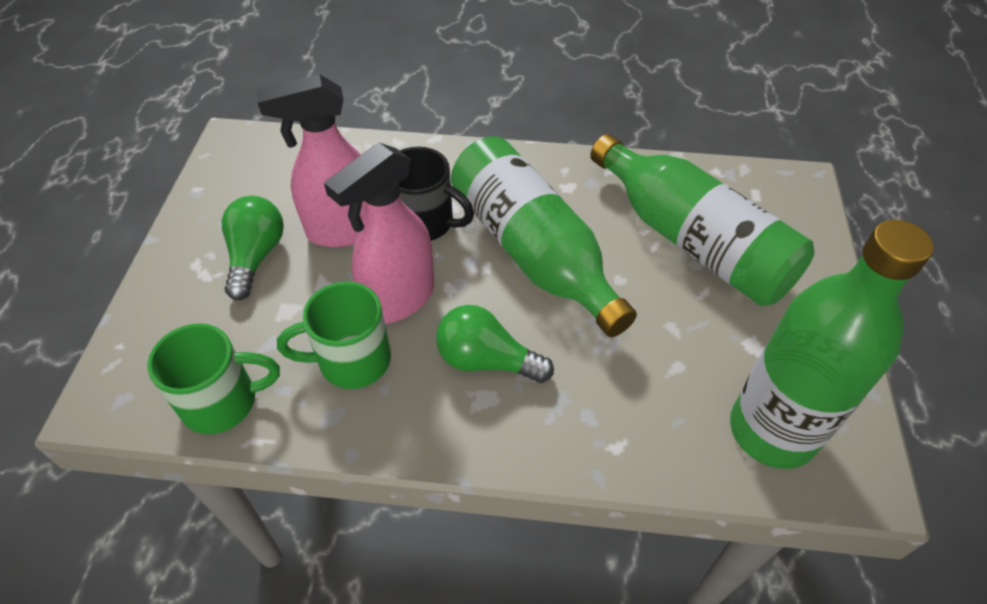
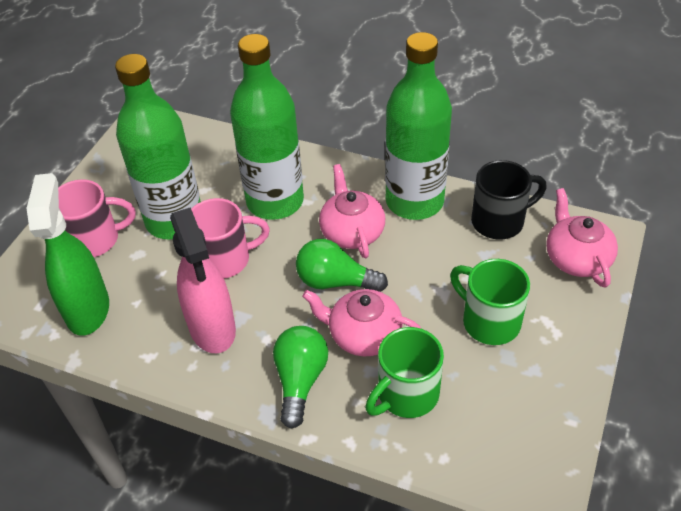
green spray bottle: none = 0 -> [27,173,109,336] = 1
pink mug: none = 0 -> [58,179,135,257] [191,198,270,279] = 2
pink spray bottle: [256,74,366,247] [324,142,434,324] = 2 -> [170,207,236,353] = 1
pink teapot: none = 0 -> [302,289,421,356] [319,164,385,259] [546,188,618,288] = 3

